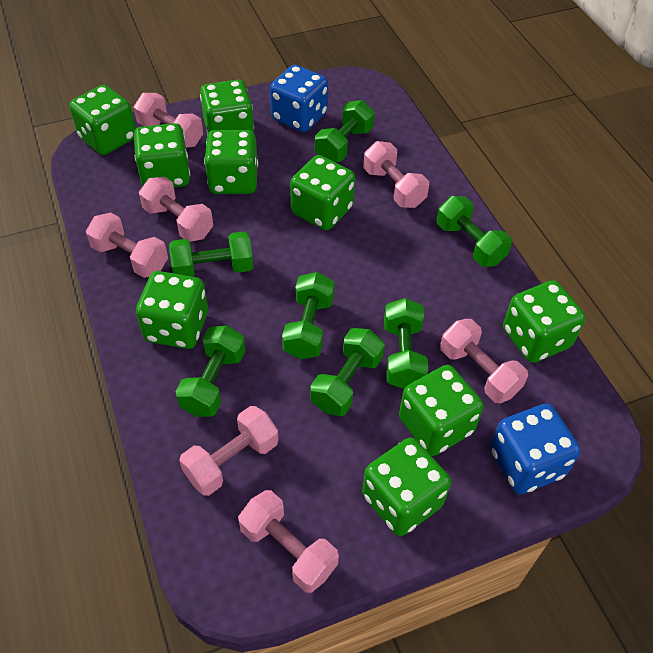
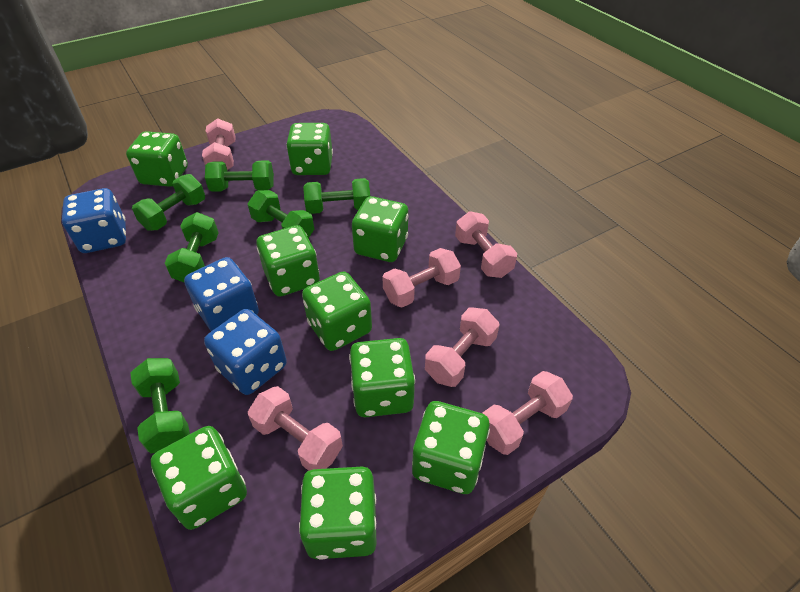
blue dice: [270,65,328,132] [490,403,581,494] = 2 -> [62,188,126,253] [184,257,259,331] [204,309,287,395] = 3
green dumbbell: [169,231,253,277] [175,325,246,417] [282,272,334,359] [311,328,385,416] [315,100,375,162] [384,298,428,389] [437,196,512,267] = 7 -> [130,358,190,453] [132,174,205,231] [165,212,219,283] [205,160,274,192] [248,190,314,238] [303,178,370,214] = 6
pink dumbbell: [86,212,168,278] [134,93,203,148] [139,177,213,242] [179,406,278,496] [238,490,339,593] [363,141,429,208] [440,319,528,403] = 7 -> [202,118,236,170] [248,386,343,471] [382,248,461,308] [425,308,499,387] [455,211,517,278] [482,371,573,455] = 6

